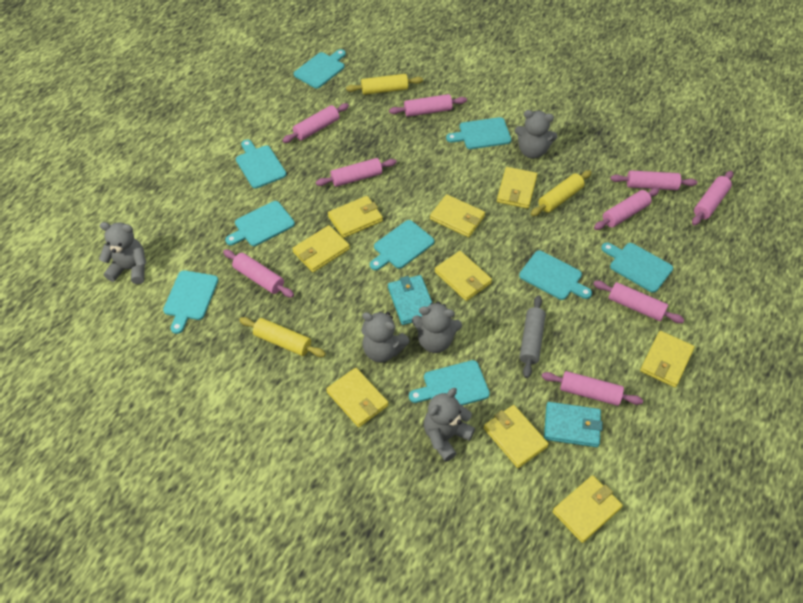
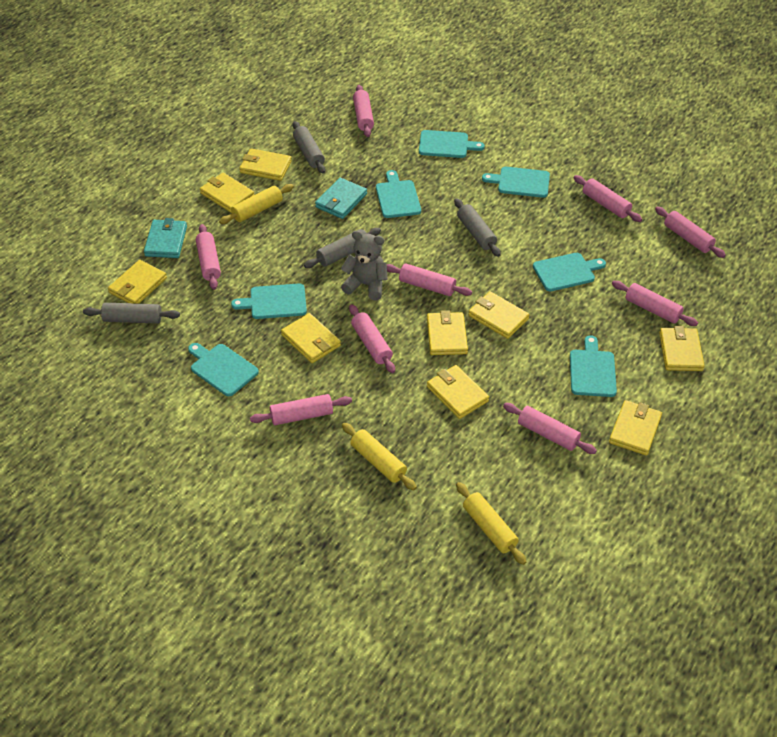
grey rolling pin: [520,295,546,378] = 1 -> [83,303,180,324] [293,121,325,174] [304,228,381,268] [454,198,501,257] = 4
grey teddy bear: [99,222,146,284] [361,311,410,362] [412,301,462,353] [424,388,475,462] [515,110,557,159] = 5 -> [341,231,388,300] = 1
turquoise cutting board: [163,270,218,334] [225,201,295,246] [236,140,287,188] [294,49,346,89] [370,220,434,270] [409,360,490,405] [446,117,512,149] [519,250,592,300] [601,242,673,293] = 9 -> [188,343,259,396] [231,284,307,319] [376,170,421,218] [419,130,485,158] [482,167,550,198] [533,253,606,291] [570,335,617,397] = 7

